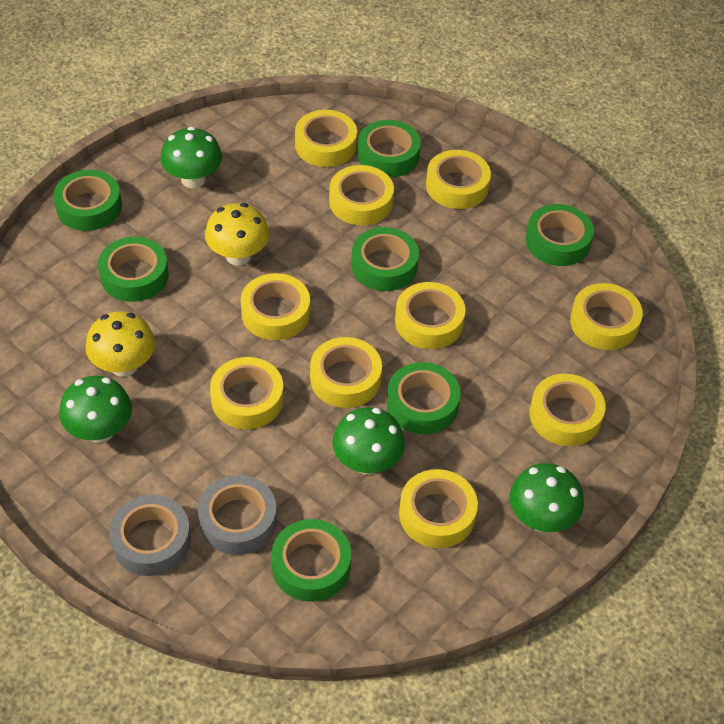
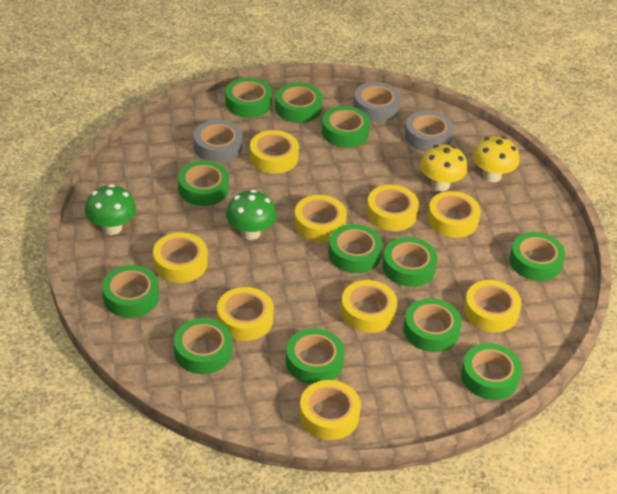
green mushroom: [59,376,132,443] [160,127,222,188] [332,407,405,475] [510,463,584,532] = 4 -> [85,184,136,235] [226,190,276,240] = 2
green tape: [53,170,122,231] [98,237,169,302] [271,519,351,602] [351,227,419,291] [358,120,421,178] [387,362,461,434] [525,204,594,266] = 7 -> [102,265,159,318] [174,318,232,374] [178,161,229,206] [225,77,272,118] [275,83,322,123] [286,328,345,384] [322,106,370,148] [328,224,383,273] [382,237,437,287] [403,298,462,352] [461,343,522,400] [509,232,565,281] = 12
grey tape: [109,495,191,576] [198,475,277,555] = 2 -> [194,120,242,163] [353,82,401,122] [405,111,454,152] = 3
yellow tape: [210,357,284,429] [241,273,310,340] [295,110,357,167] [310,337,382,408] [329,165,394,225] [395,282,466,349] [399,469,478,548] [426,150,491,209] [529,374,605,446] [570,283,643,350] = 10 -> [153,232,208,283] [217,287,274,341] [250,130,299,174] [294,195,347,242] [299,380,361,440] [341,280,398,333] [366,185,419,231] [428,191,481,238] [464,280,522,332] = 9

